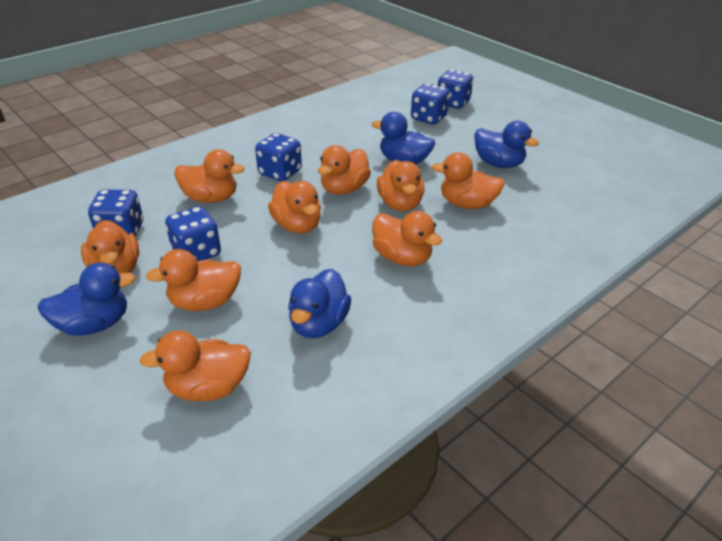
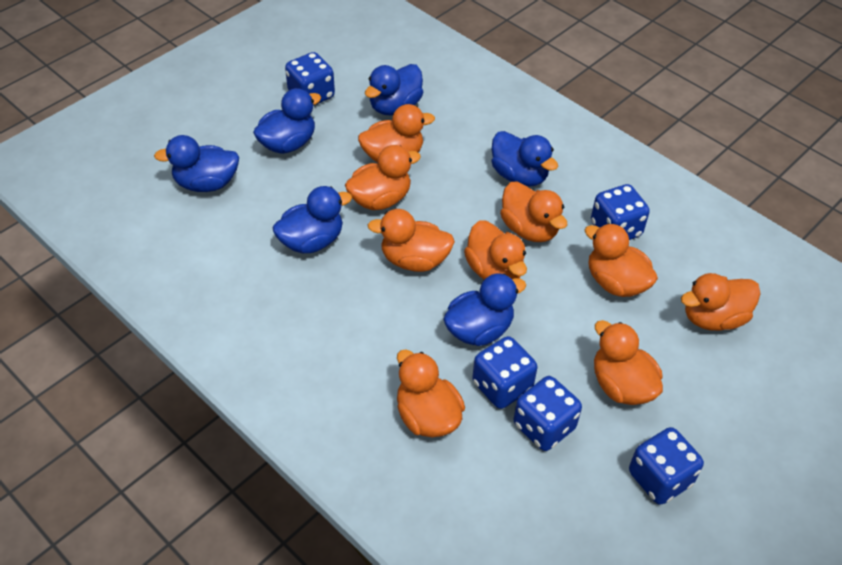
blue duck: [37,263,136,336] [288,269,351,338] [372,112,435,165] [474,121,539,168] = 4 -> [154,135,239,192] [253,88,321,154] [273,186,352,253] [365,64,423,115] [443,273,526,346] [491,131,558,187] = 6

